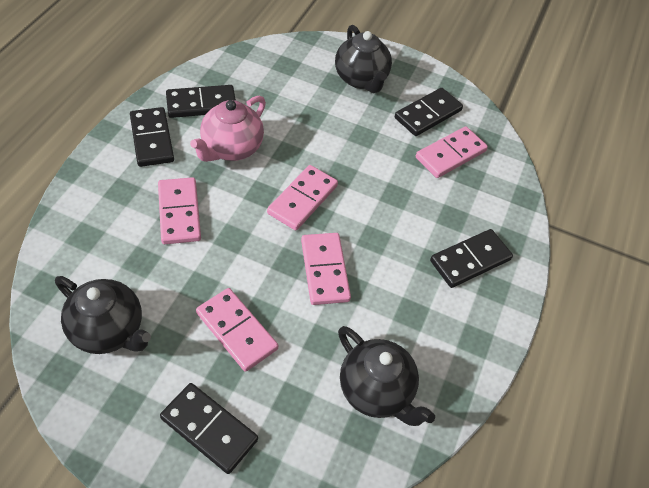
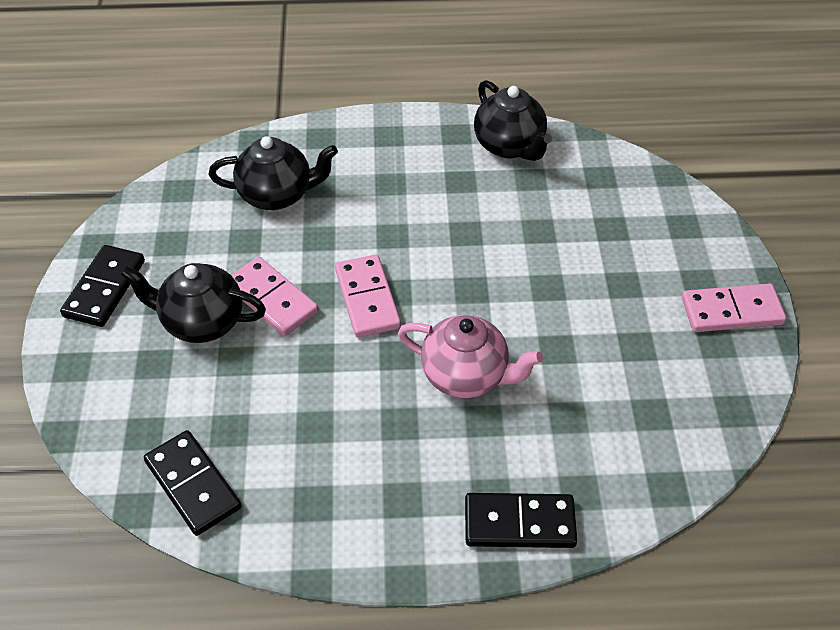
black domino: [130,107,174,167] [160,383,258,474] [166,85,236,118] [395,88,463,136] [430,229,513,288] = 5 -> [60,245,145,327] [144,430,241,536] [465,493,577,548] = 3
pink domino: [158,177,201,244] [196,288,278,372] [267,165,338,230] [301,233,351,305] [416,126,488,178] = 5 -> [231,257,318,336] [335,255,401,337] [682,283,786,332] = 3

